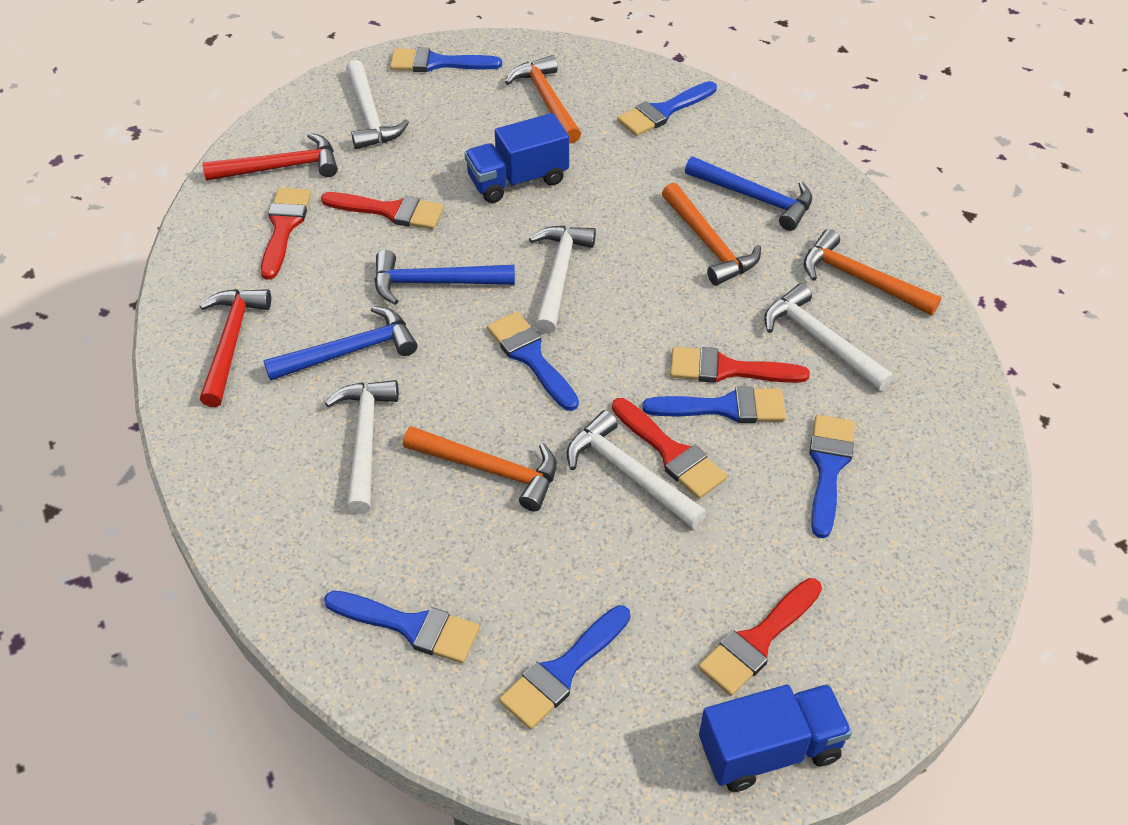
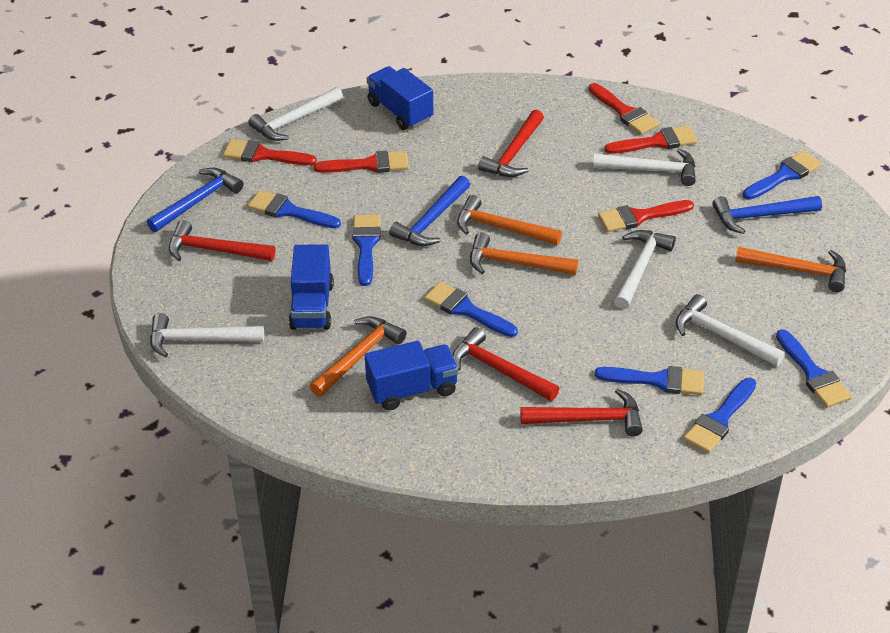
blue truck: [464,113,569,203] [699,684,852,792] = 2 -> [289,244,334,330] [365,341,459,410] [367,66,434,130] = 3
red hammer: [200,289,271,407] [202,133,338,181] = 2 -> [169,220,275,261] [453,327,559,401] [478,110,544,177] [520,389,643,437] = 4

